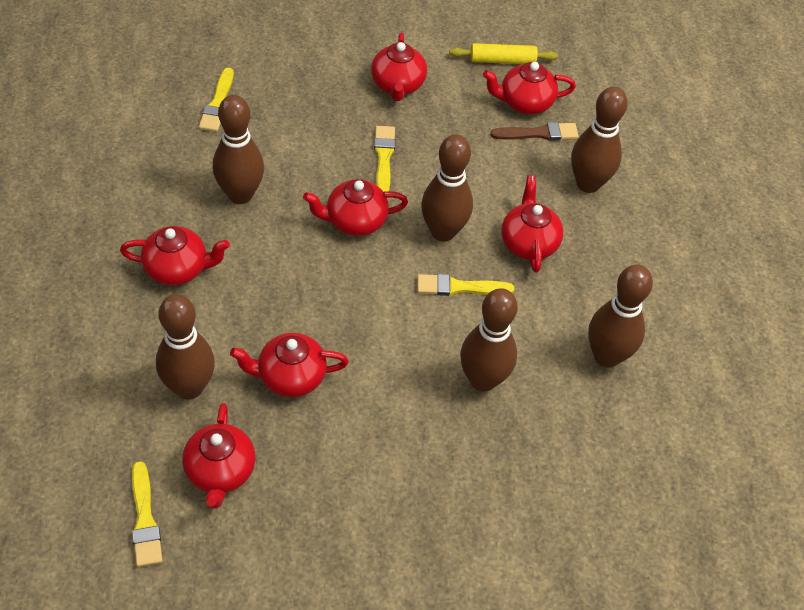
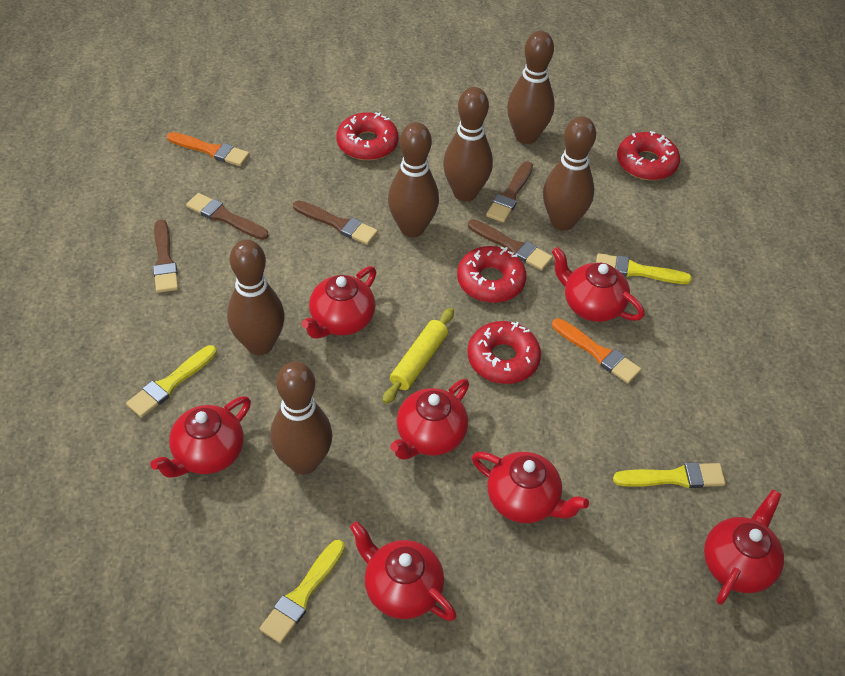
brown brush: [490,122,579,141] = 1 -> [153,219,178,293] [186,193,269,240] [293,201,378,245] [468,219,553,270] [486,161,533,223] = 5
orange brush: none = 0 -> [167,132,250,166] [552,318,641,383] = 2
red donut: none = 0 -> [336,112,399,160] [457,246,526,303] [467,321,541,384] [617,131,680,180] = 4

